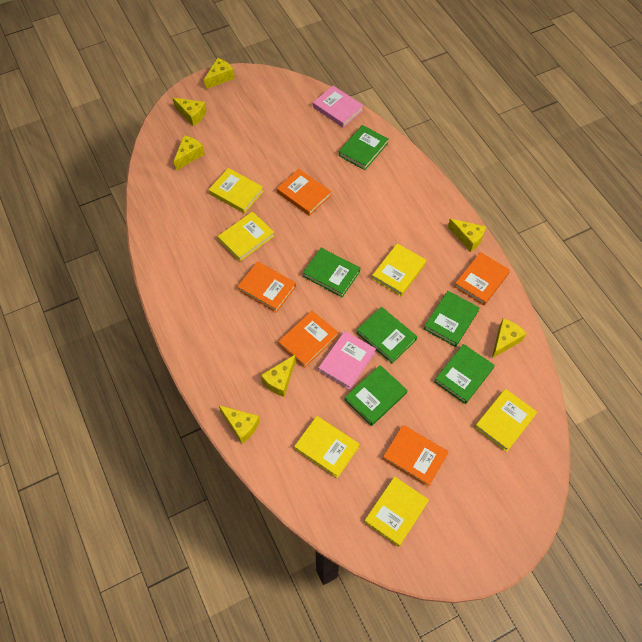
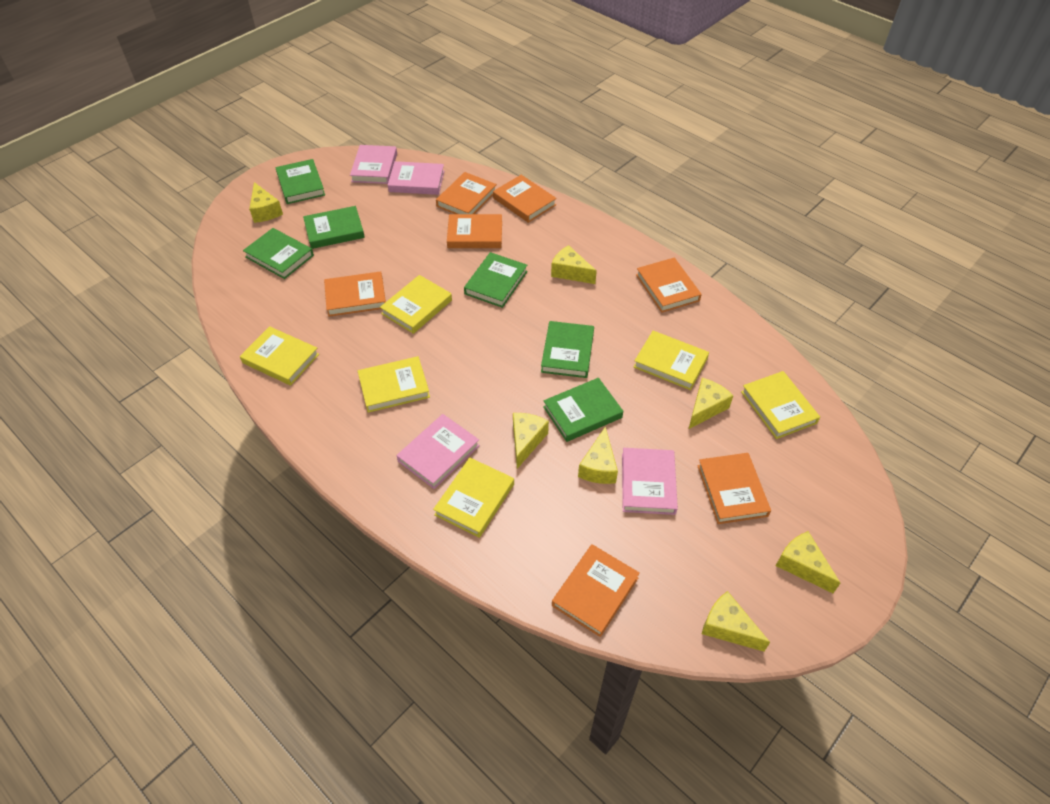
orange book: [237,261,296,313] [277,169,331,216] [278,311,338,368] [383,425,449,487] [454,252,510,306] = 5 -> [324,271,386,317] [436,172,497,214] [447,214,502,248] [493,175,557,223] [552,544,640,637] [636,258,702,313] [697,453,771,524] = 7
pink book: [313,86,364,128] [318,331,376,390] = 2 -> [350,145,397,184] [388,161,444,195] [397,414,480,489] [622,448,678,515] = 4

